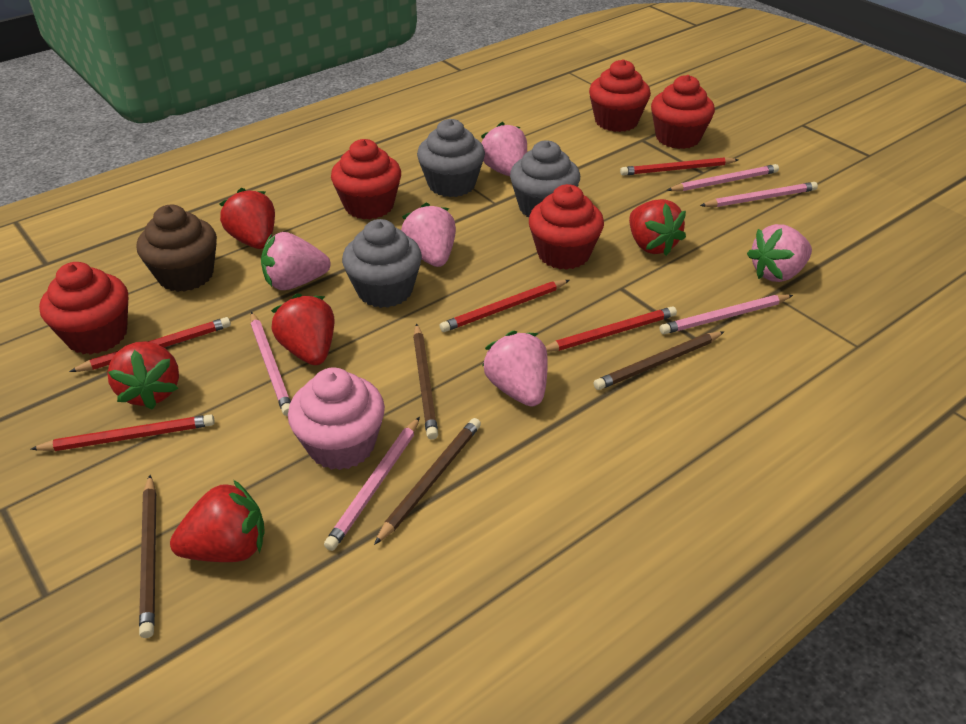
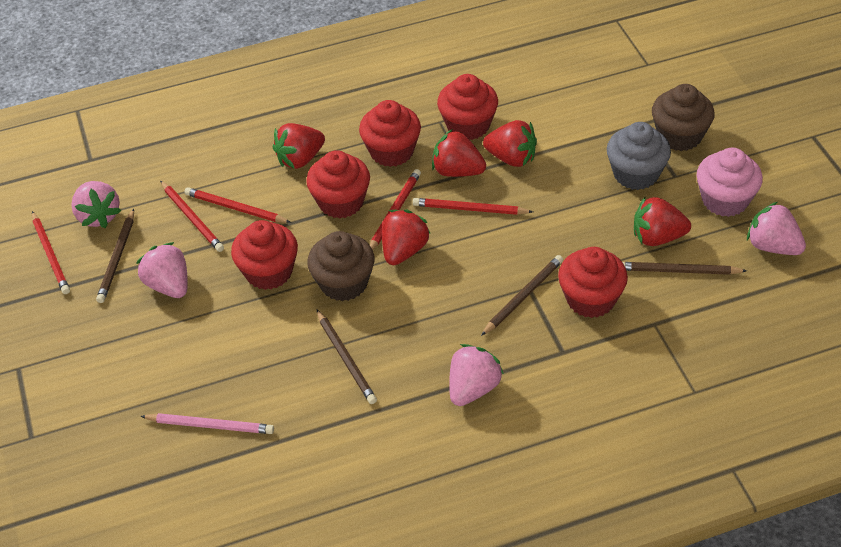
brown cupcake: [137,204,217,292] = 1 -> [307,231,375,301] [652,84,715,151] = 2
grey cupcake: [342,219,422,308] [417,119,485,197] [510,140,580,217] = 3 -> [607,122,671,190] = 1
pink pencil: [251,312,291,416] [324,417,420,551] [660,295,793,334] [667,164,779,192] [700,182,818,207] = 5 -> [141,413,274,434] = 1
pink strawberry: [261,232,331,290] [401,203,456,267] [481,122,527,176] [482,331,548,407] [747,224,812,282] = 5 -> [71,181,121,228] [136,242,188,298] [449,344,504,406] [747,202,806,255] = 4

